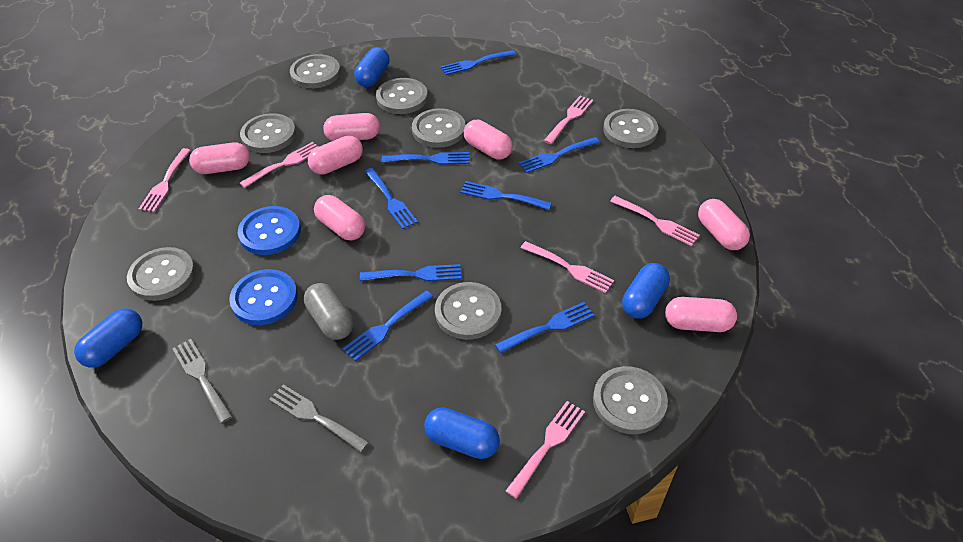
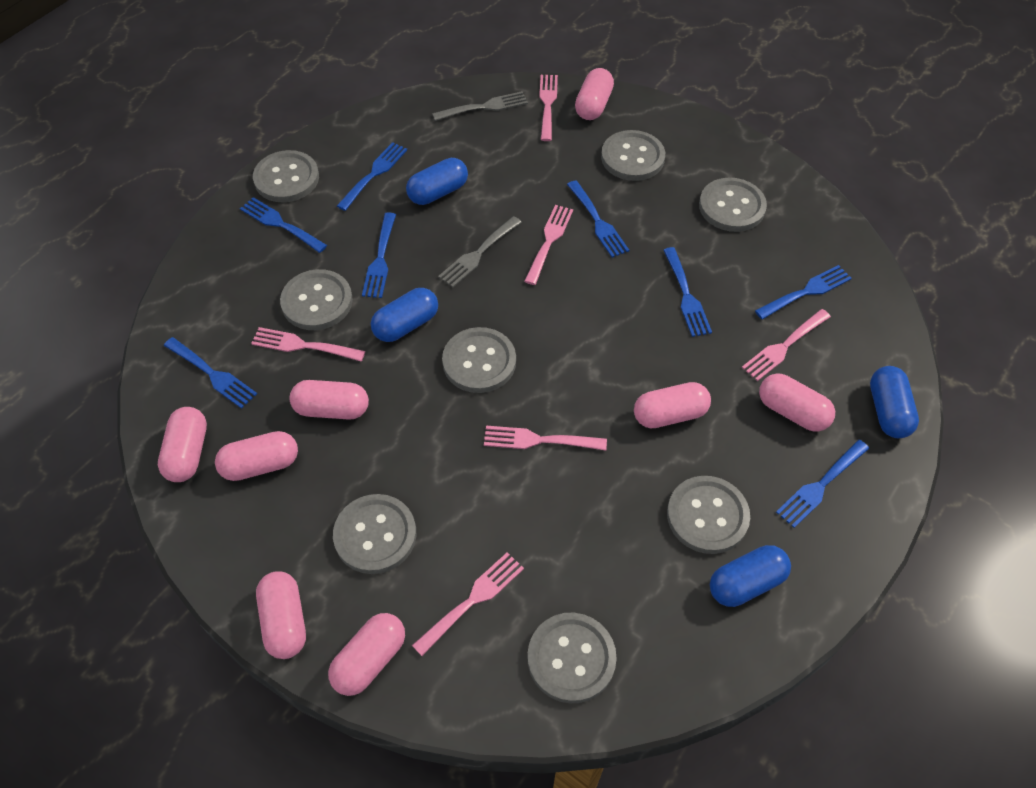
blue button: [229,269,298,325] [238,206,301,255] = 2 -> none = 0
grey capsule: [304,283,353,340] = 1 -> none = 0
pink capsule: [189,142,250,174] [308,135,363,175] [314,195,365,240] [323,113,380,141] [464,120,513,160] [665,297,737,332] [698,199,750,250] = 7 -> [158,407,207,482] [215,431,298,481] [256,571,306,659] [289,380,369,420] [328,613,405,696] [575,68,614,120] [634,382,711,428] [759,373,835,432] = 8

